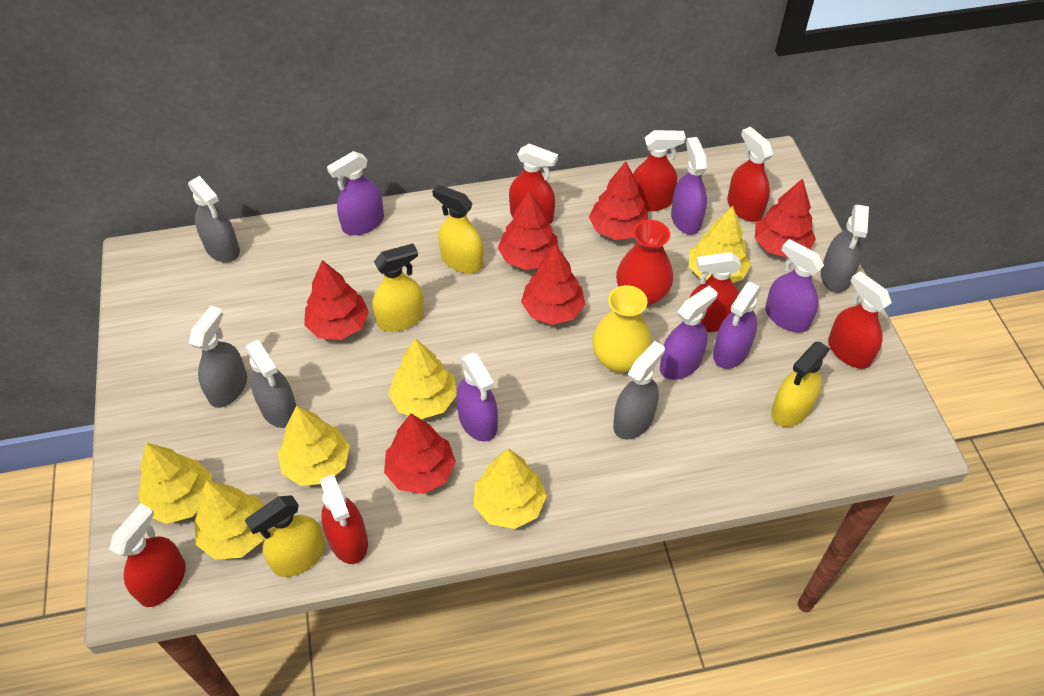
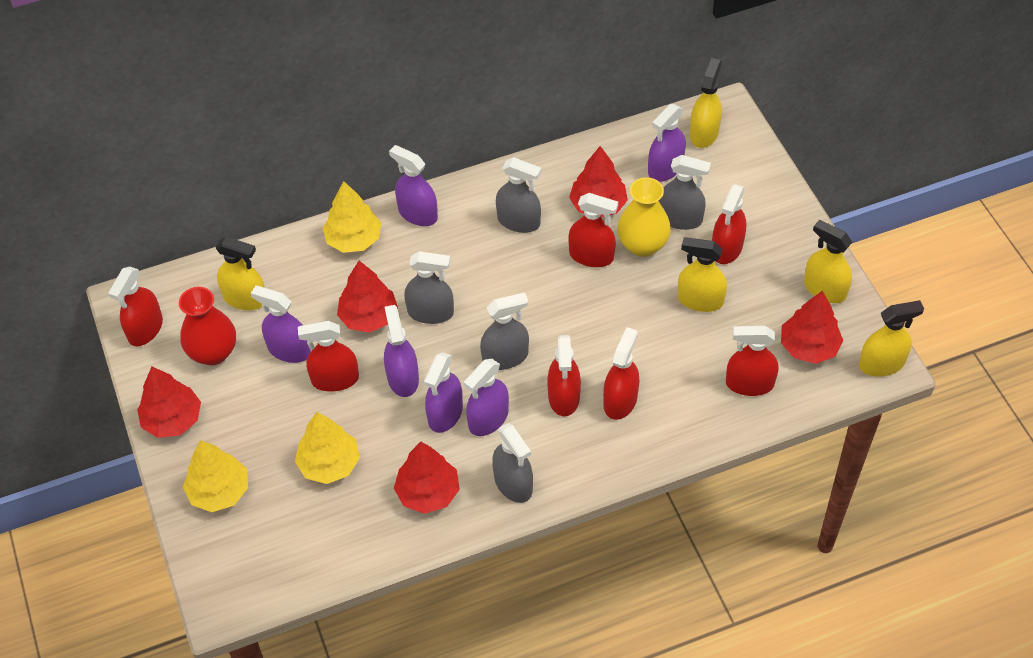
red tree: [304,260,369,340] [384,413,456,494] [498,190,559,270] [521,244,585,325] [589,161,648,240] [755,178,816,258] = 6 -> [137,367,201,438] [337,261,398,333] [394,442,460,514] [569,146,628,217] [781,291,843,364] = 5
yellow spray bottle: [245,496,325,577] [372,243,424,332] [432,184,483,273] [771,342,830,427] = 4 -> [215,237,265,310] [678,237,727,312] [690,58,722,148] [804,220,852,303] [859,300,924,377] = 5
yellow tree: [138,443,212,524] [194,480,264,560] [278,406,350,486] [388,338,457,419] [474,448,547,529] [689,206,751,283] = 6 -> [183,440,248,512] [295,412,360,484] [323,181,381,253] = 3

